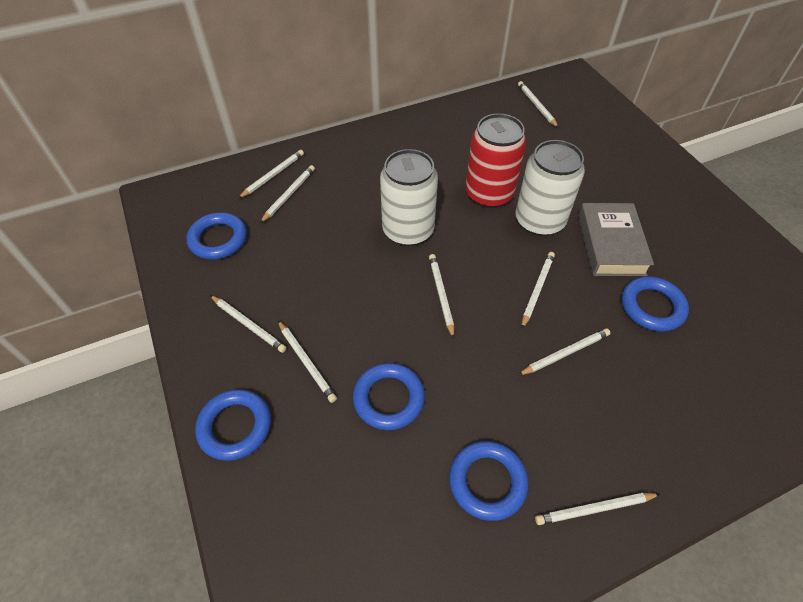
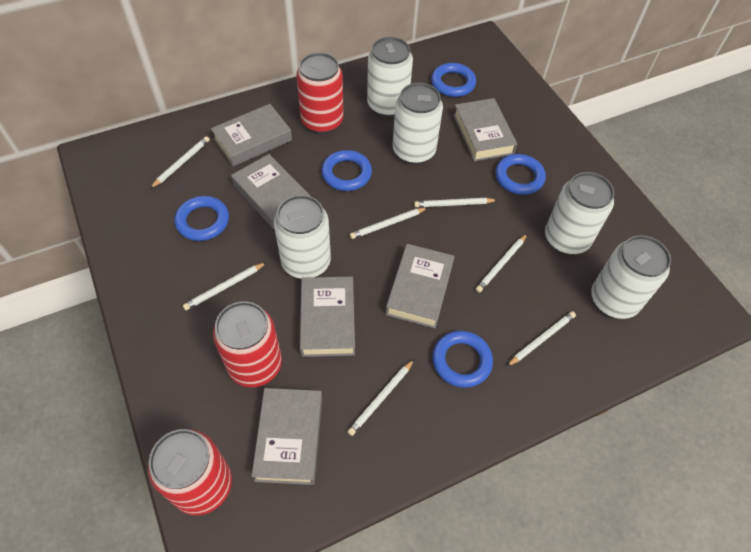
grey book: [578,203,654,276] = 1 -> [211,104,292,166] [231,154,310,229] [252,388,322,485] [300,277,355,357] [386,244,455,328] [453,98,517,161] = 6
red can: [465,114,526,208] = 1 -> [148,429,232,515] [213,301,282,387] [296,52,344,134] = 3
white can: [380,149,438,246] [516,140,585,236] = 2 -> [274,195,331,279] [367,37,413,117] [393,83,443,164] [545,172,614,254] [591,235,671,319] = 5
white pencil: [210,295,287,353] [238,150,304,199] [260,165,315,223] [278,320,337,403] [429,254,454,339] [518,81,559,128] [518,328,610,375] [522,252,555,329] [535,493,660,525] = 9 -> [150,136,210,189] [183,262,267,310] [347,359,414,436] [350,207,428,239] [414,198,497,207] [476,234,527,293] [506,311,576,367] = 7

